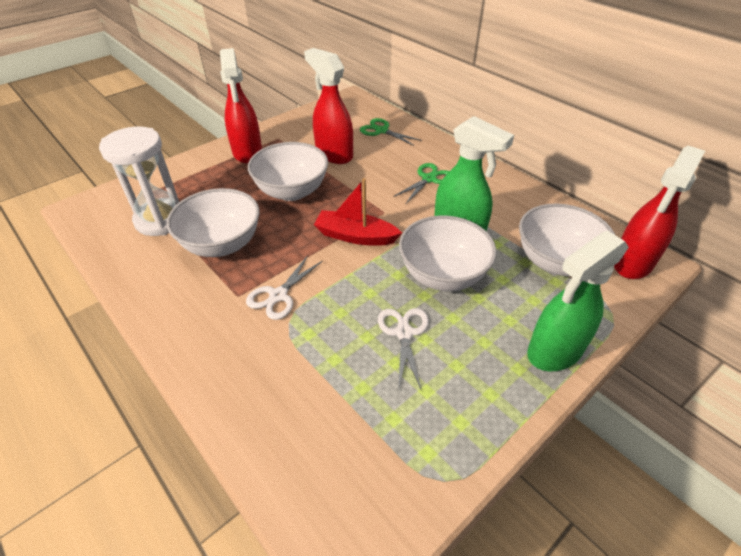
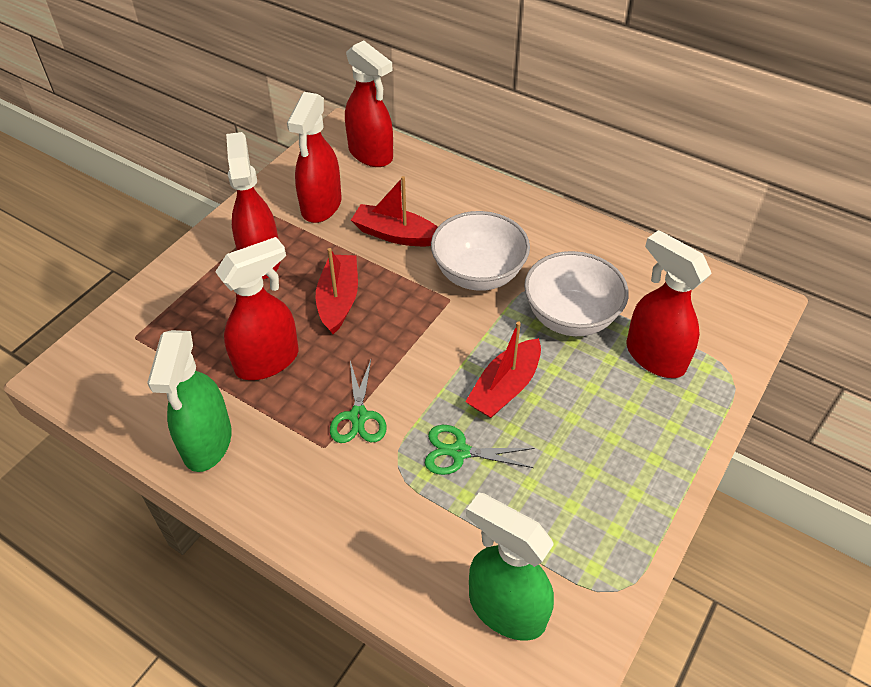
red boat: [314,178,402,245] = 1 -> [316,248,358,334] [351,176,438,246] [465,321,541,418] = 3
red spray bottle: [220,48,262,163] [304,48,353,164] [614,146,705,279] = 3 -> [215,237,298,380] [226,132,281,279] [287,92,342,223] [345,40,393,167] [626,230,712,378] = 5
white bowl: [167,188,260,257] [248,142,328,201] [399,216,497,291] [519,204,615,276] = 4 -> [431,211,530,291] [524,251,629,336] = 2
white hourglass: [99,127,179,236] = 1 -> none = 0
white scissors: [246,255,323,320] [378,308,429,391] = 2 -> none = 0

